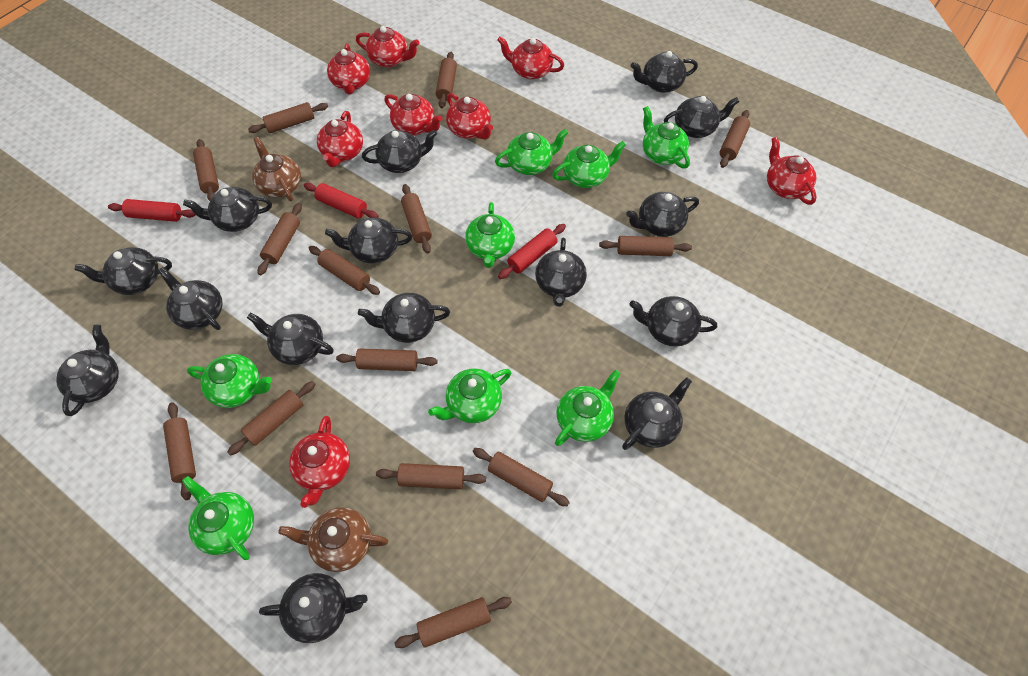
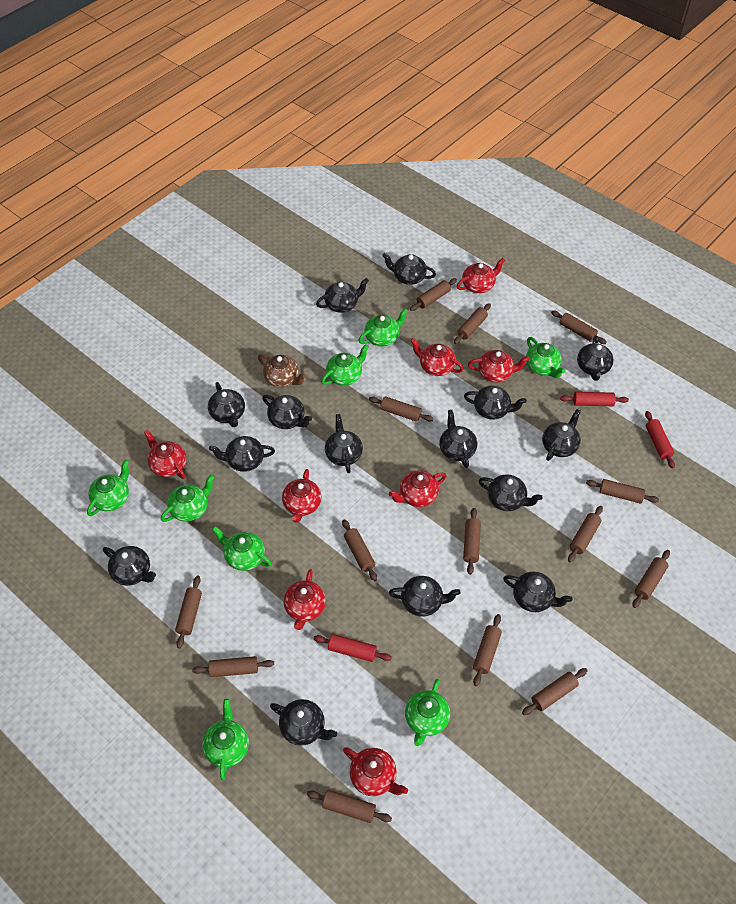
brown teapot: [252,137,301,201] [278,507,389,572] = 2 -> [258,354,306,388] = 1

